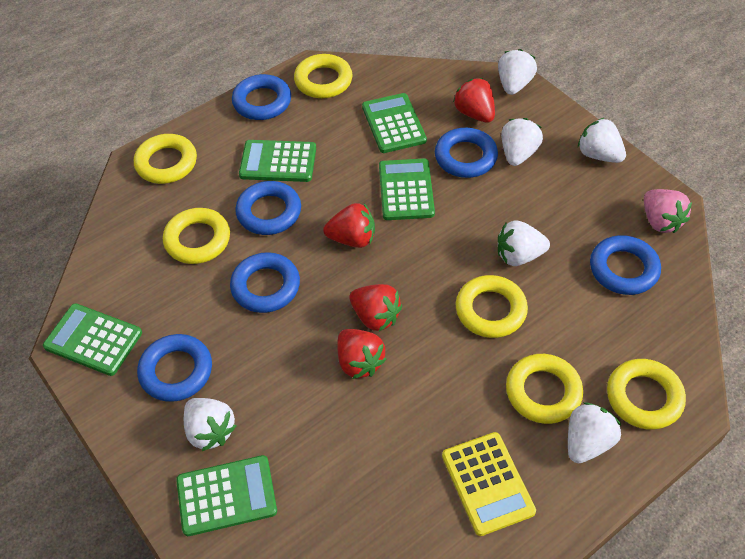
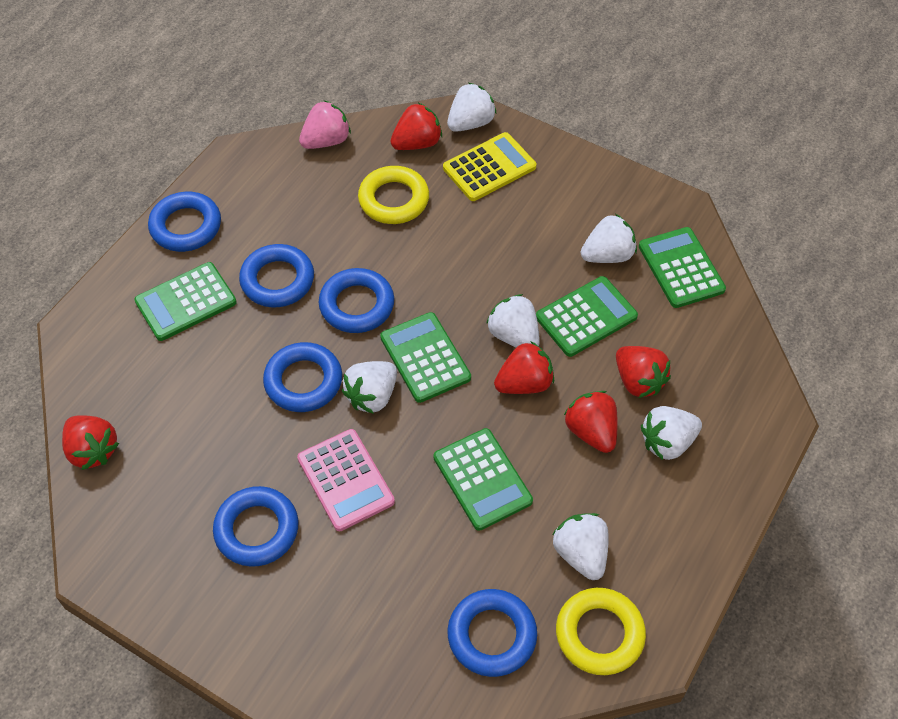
pink calculator: none = 0 -> [297,429,395,531] = 1
red strawberry: [323,203,375,248] [337,329,387,379] [350,284,402,331] [453,78,495,123] = 4 -> [62,415,119,470] [390,103,442,150] [494,341,554,394] [564,391,618,453] [616,346,671,398] = 5
yellow ring: [134,134,197,184] [163,208,230,264] [294,54,352,98] [456,275,528,338] [506,354,583,424] [607,359,686,430] = 6 -> [358,166,429,224] [556,588,646,675] = 2

